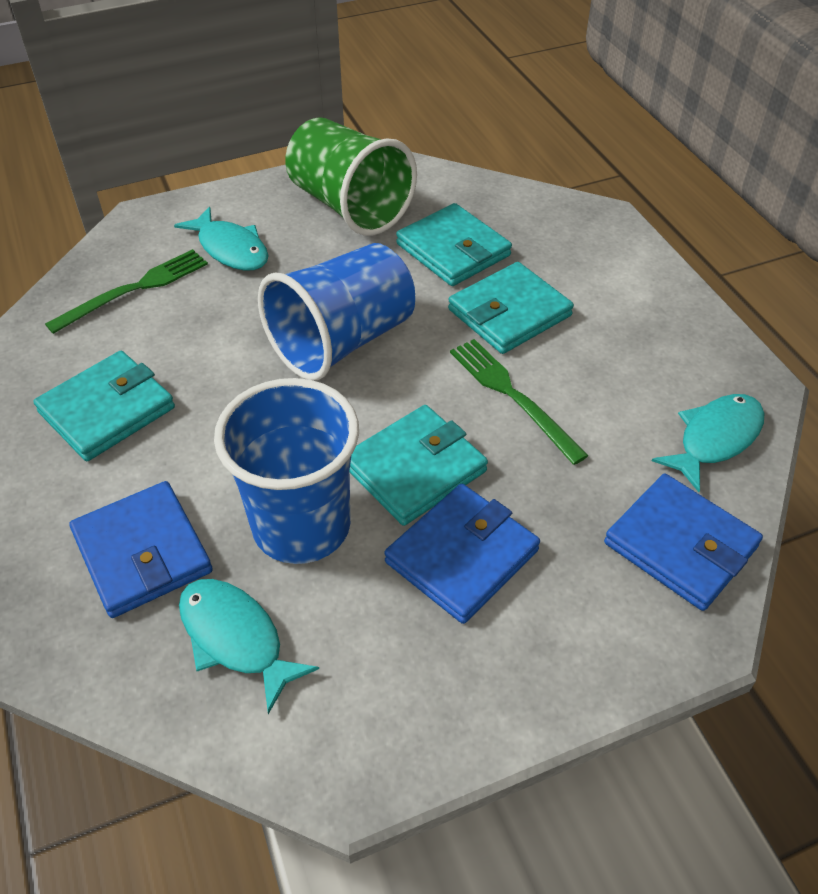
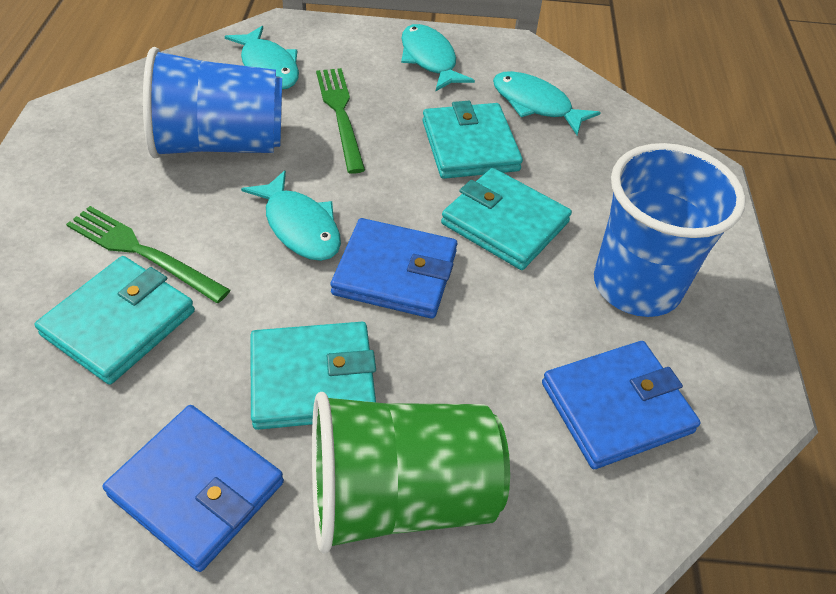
turquoise fish: [174,206,269,270] [179,579,319,714] [652,394,764,492] = 3 -> [224,26,299,89] [241,170,341,261] [401,24,475,91] [493,71,601,135] = 4

